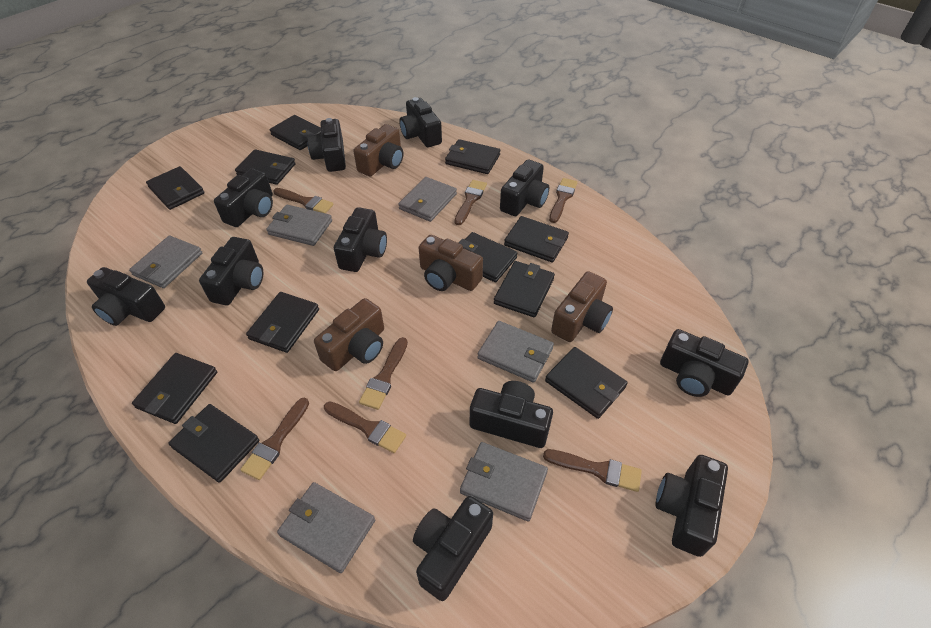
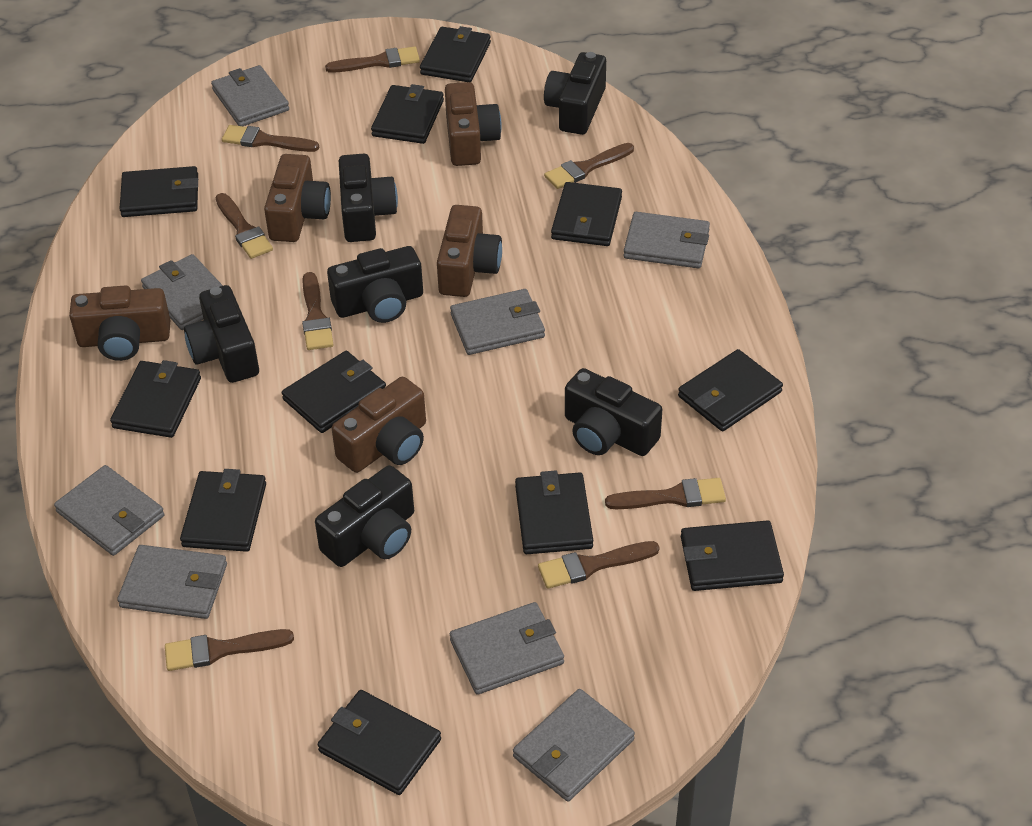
black camera: [87,267,165,326] [199,237,263,305] [214,169,273,227] [307,118,346,172] [334,207,387,272] [399,97,442,147] [413,496,493,601] [470,381,553,448] [500,159,549,216] [656,455,728,557] [660,329,748,397] = 11 -> [184,285,259,383] [315,465,414,567] [327,246,423,323] [339,154,398,242] [544,52,606,135] [565,368,662,456] = 6
brown brush: [240,397,309,480] [273,188,334,213] [324,401,406,453] [359,337,408,410] [455,180,487,225] [543,449,642,492] [549,178,578,223] = 7 -> [165,629,294,671] [216,193,273,259] [222,125,319,152] [302,272,334,350] [325,47,420,73] [538,541,659,589] [544,143,634,189] [605,478,726,509] = 8
brown camera: [314,298,384,371] [354,124,403,176] [419,235,483,291] [551,271,613,342] = 4 -> [69,286,170,361] [264,154,331,242] [332,377,426,473] [437,205,502,297] [445,82,502,166] = 5
grey wallet: [129,235,202,288] [266,205,332,246] [277,482,375,573] [398,177,457,222] [460,442,548,522] [477,321,554,383] = 6 -> [54,465,164,556] [117,545,227,619] [141,254,223,330] [211,65,289,126] [450,289,545,355] [450,602,564,695] [513,689,635,802] [623,212,710,269] = 8

